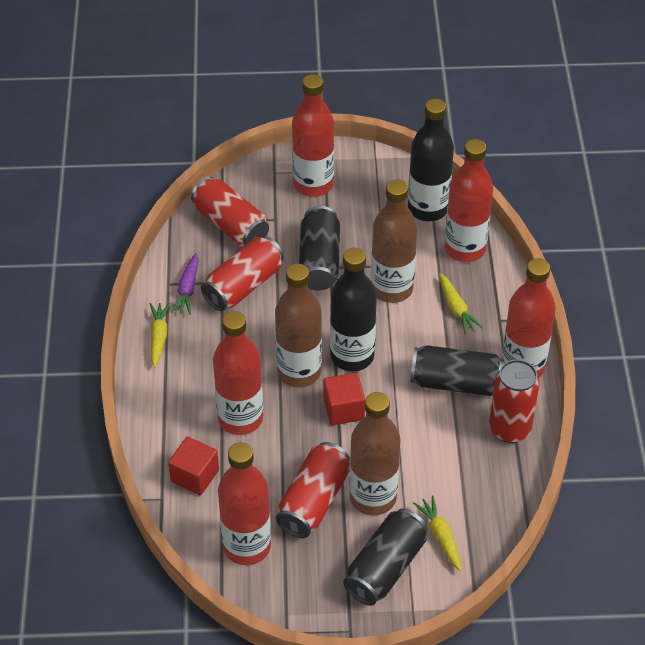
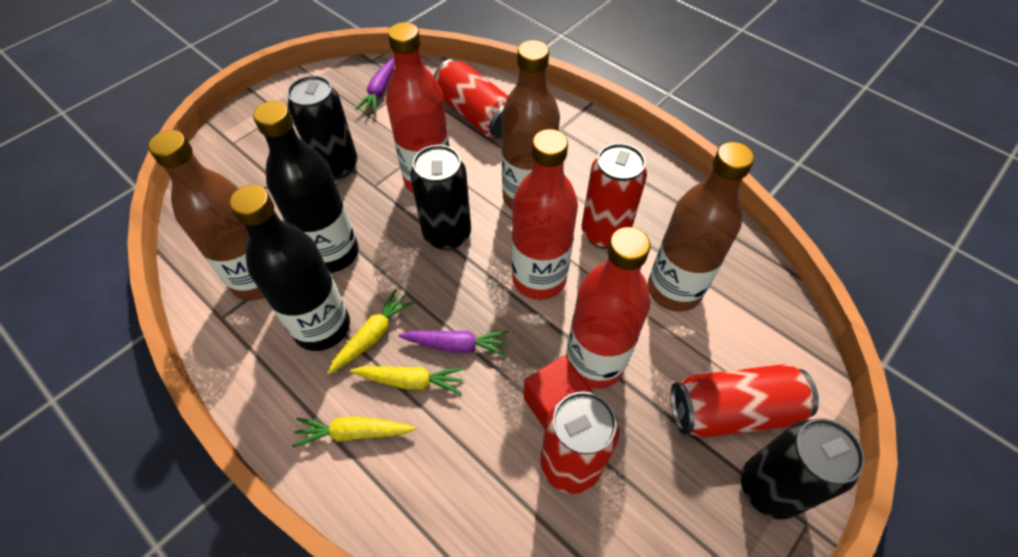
purple carrot: [171,253,199,314] = 1 -> [355,58,395,113] [398,331,509,356] = 2
red bottle: [213,311,263,435] [218,442,271,565] [292,74,334,197] [444,139,493,262] [502,258,556,378] = 5 -> [386,22,450,193] [512,129,578,300] [566,227,651,389] = 3
red cube: [168,436,219,495] [323,373,365,425] = 2 -> [523,356,593,429] = 1

